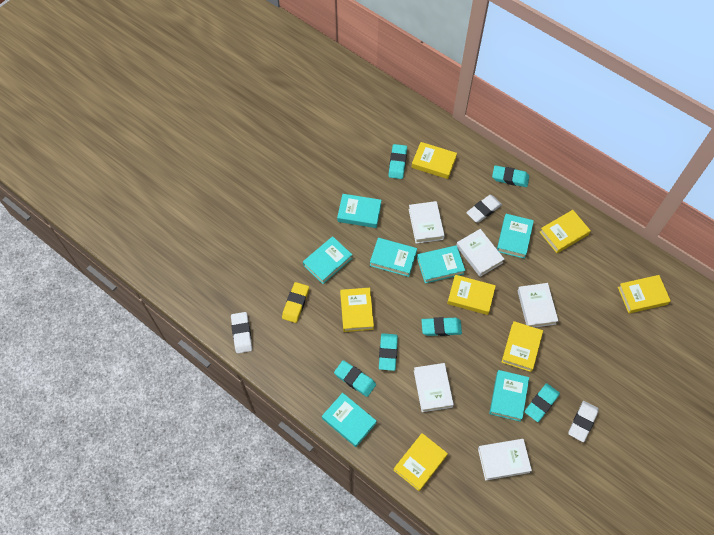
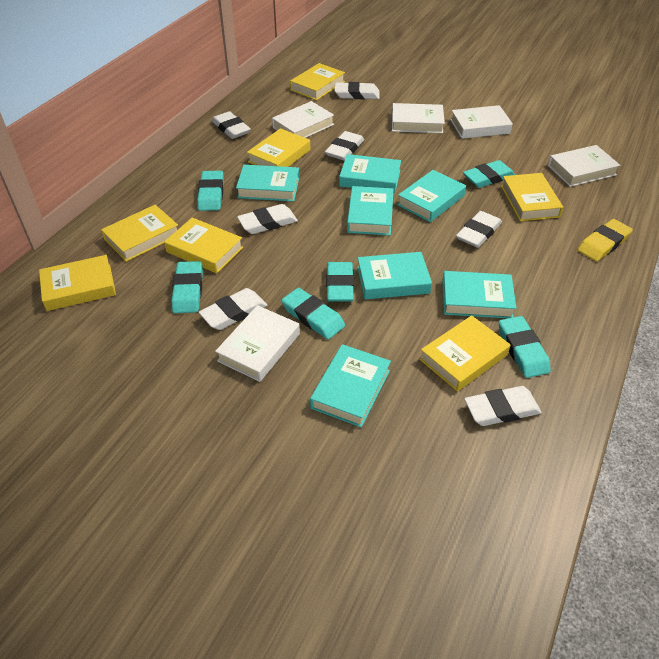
white eraser: [231,312,252,353] [466,195,502,223] [568,401,599,442] = 3 -> [199,288,267,330] [212,111,251,139] [237,204,298,234] [325,131,364,161] [334,82,379,99] [456,211,502,248] [464,386,542,426] = 7

